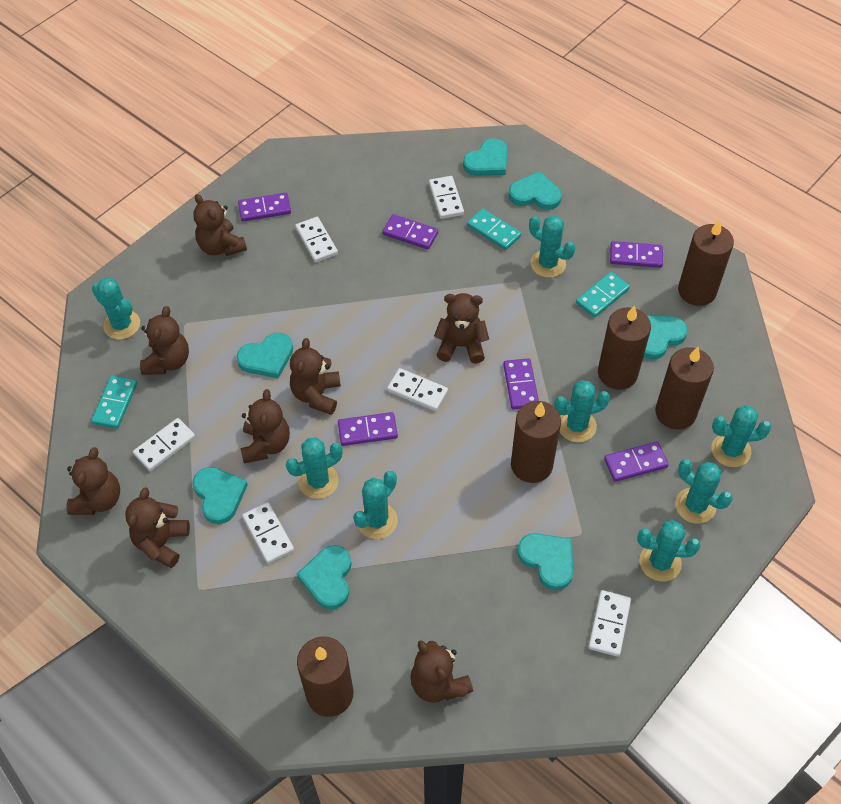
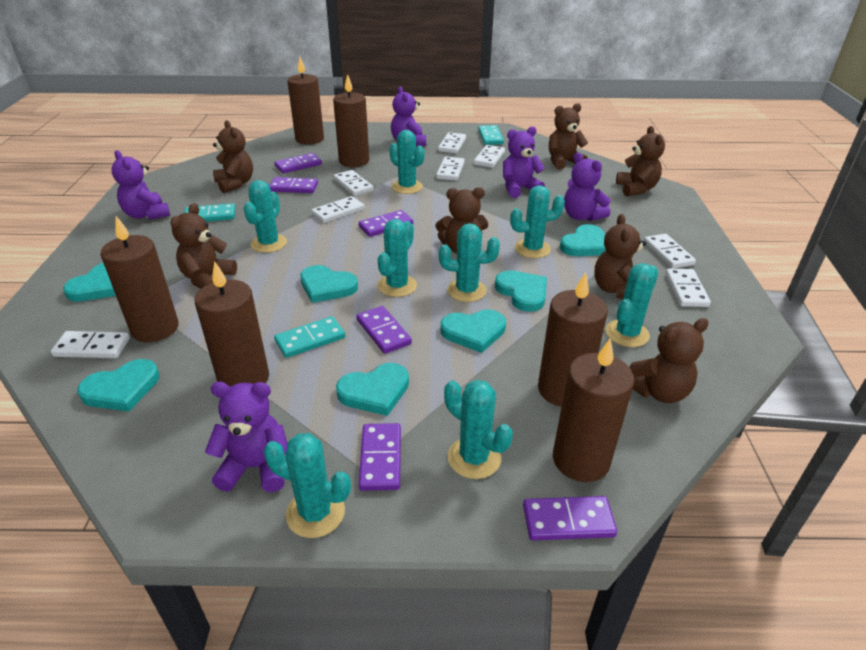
brown candle: [297,637,354,717] [511,401,561,483] [598,305,651,390] [655,347,714,430] [678,220,734,306] = 5 -> [101,216,179,342] [195,261,269,387] [287,57,324,145] [333,74,369,167] [538,272,608,407] [553,339,634,482] = 6
brown teddy bear: [66,447,120,515] [125,487,190,568] [140,306,189,375] [193,194,247,256] [241,389,290,463] [290,338,341,415] [410,640,473,703] [434,293,489,364] = 8 -> [170,203,237,289] [213,120,253,193] [435,187,488,254] [549,103,588,170] [594,214,646,299] [616,126,665,197] [629,318,709,403] = 7
purple teddy bear: none = 0 -> [111,150,170,220] [205,382,287,492] [391,87,426,146] [503,126,545,198] [564,153,610,221] = 5
white domino: [133,418,195,471] [242,502,294,564] [295,217,338,262] [387,368,448,411] [429,176,464,219] [588,590,631,657] = 6 -> [51,331,130,358] [312,196,364,223] [334,170,373,196] [436,157,465,181] [438,132,466,153] [474,145,505,168] [644,234,696,269] [666,269,711,307] = 8

